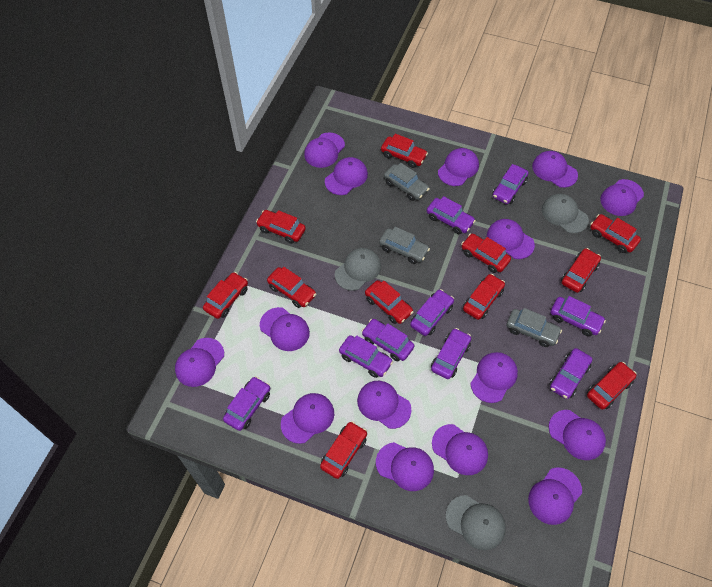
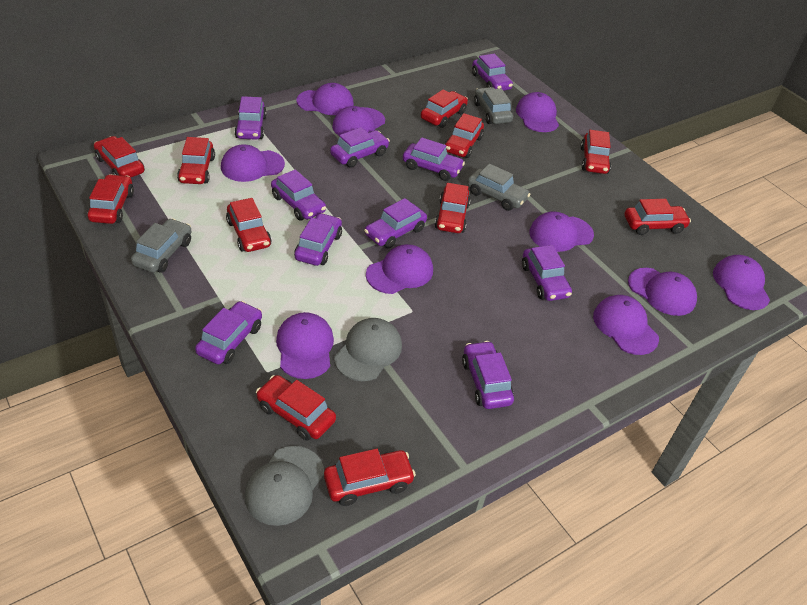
grey cap: [335,248,381,291] [446,495,506,550] [542,194,589,233] = 3 -> [245,446,324,526] [334,318,402,381] = 2
purple cap: [175,338,224,387] [260,307,310,351] [281,393,334,444] [304,132,345,168] [325,157,368,195] [357,381,412,429] [376,442,434,491] [432,424,488,475] [438,148,479,186] [470,352,518,403] [487,219,535,259] [528,468,582,525] [532,151,578,188] [549,410,606,460] [600,179,644,216] = 15 -> [221,144,285,182] [276,312,334,379] [297,83,354,115] [332,106,385,135] [366,244,433,294] [516,92,559,132] [529,211,594,252] [593,295,659,355] [628,268,697,316] [713,255,770,310] = 10
purple car: [223,376,270,431] [339,335,393,378] [362,319,414,361] [410,289,454,336] [427,196,476,234] [431,328,471,379] [492,164,529,204] [549,348,592,399] [550,296,606,336] = 9 -> [195,301,262,365] [235,96,267,140] [271,169,326,221] [294,213,342,266] [330,127,390,168] [364,198,427,249] [403,137,465,181] [462,341,514,409] [472,54,513,91] [522,245,572,301] = 10

